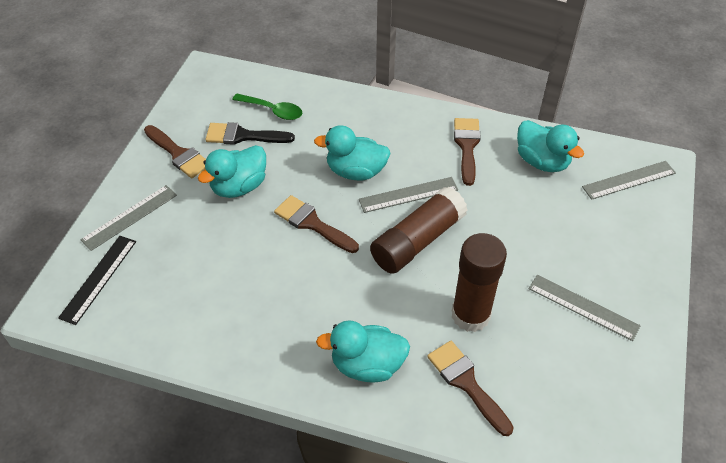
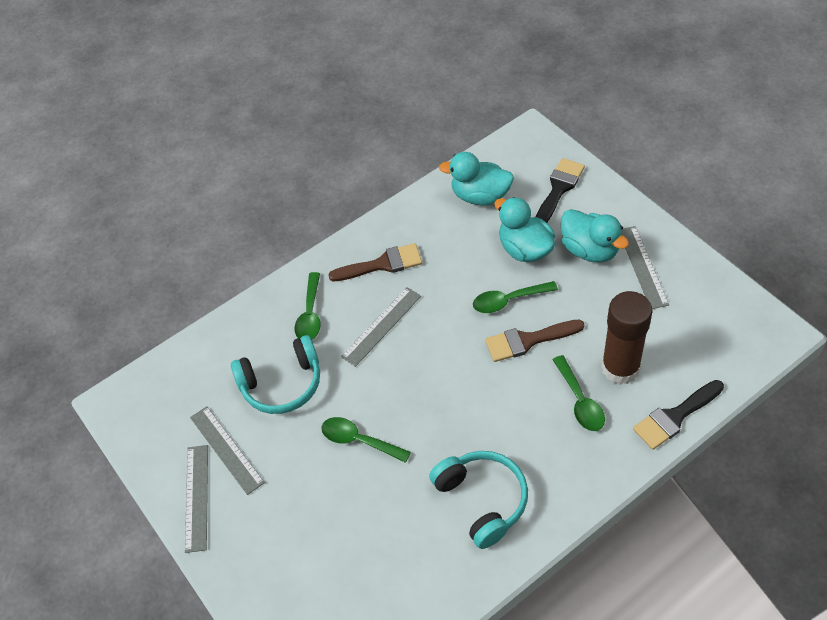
black brush: [205,122,295,145] = 1 -> [536,158,585,223] [633,380,724,450] = 2
black ruler: [58,236,136,325] = 1 -> none = 0
brown brush: [144,125,206,178] [274,195,359,253] [427,341,514,436] [454,118,481,186] = 4 -> [328,243,422,281] [485,320,584,362] = 2
brown glue stick: [370,187,468,274] [452,233,507,332] = 2 -> [601,291,653,385] = 1
green spoon: [232,94,302,120] = 1 -> [295,272,321,340] [321,417,411,463] [473,281,558,313] [552,355,605,431] = 4
turquoise duck: [198,145,266,198] [314,125,391,181] [316,320,410,382] [517,120,584,172] = 4 -> [439,152,514,206] [494,197,555,262] [561,209,629,262] = 3
turquoise headphones: none = 0 -> [231,335,320,414] [429,451,528,549] = 2

